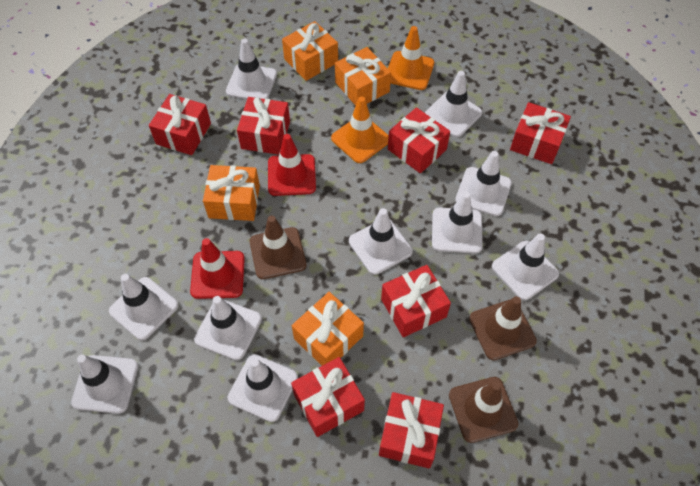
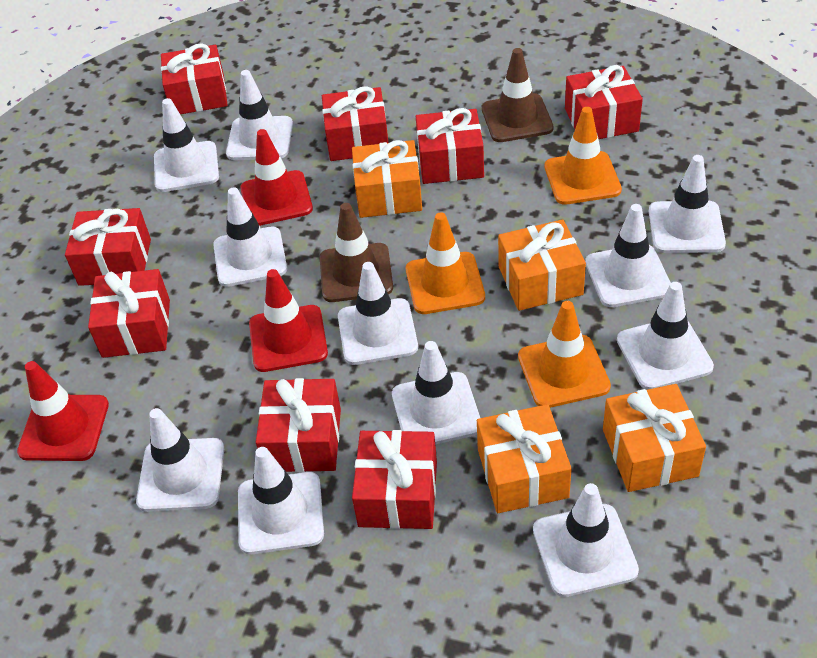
brown traffic cone: [250,216,306,279] [449,377,518,443] [469,296,537,360] = 3 -> [320,203,393,302] [482,48,553,142] = 2
orange traffic cone: [331,96,389,163] [388,26,434,90] = 2 -> [406,212,485,314] [518,301,611,408] [544,107,622,205] = 3
red gift: [149,94,211,155] [237,97,290,155] [291,357,365,437] [379,392,444,469] [381,265,451,337] [388,107,450,173] [510,102,571,164] = 7 -> [65,208,151,286] [88,269,170,358] [161,43,228,114] [256,378,341,472] [322,86,388,161] [352,430,437,529] [416,108,484,184] [565,65,643,139] = 8
red traffic cone: [190,238,245,299] [268,134,316,196] = 2 -> [17,361,109,461] [240,129,313,226] [249,269,328,372] = 3
white traffic cone: [71,354,138,414] [109,274,179,340] [194,296,262,360] [226,38,277,100] [228,354,298,422] [349,208,413,275] [425,71,482,137] [432,192,483,254] [455,151,512,216] [492,233,559,300] = 10 -> [136,408,224,512] [154,98,219,192] [213,187,287,287] [226,70,293,160] [238,447,324,554] [338,262,418,365] [392,341,480,445] [533,483,639,597] [585,204,671,307] [617,282,714,390] [649,155,726,253] = 11

